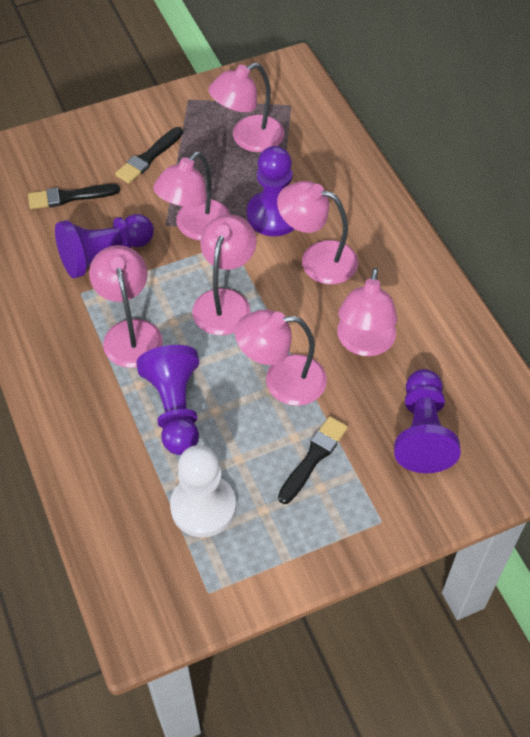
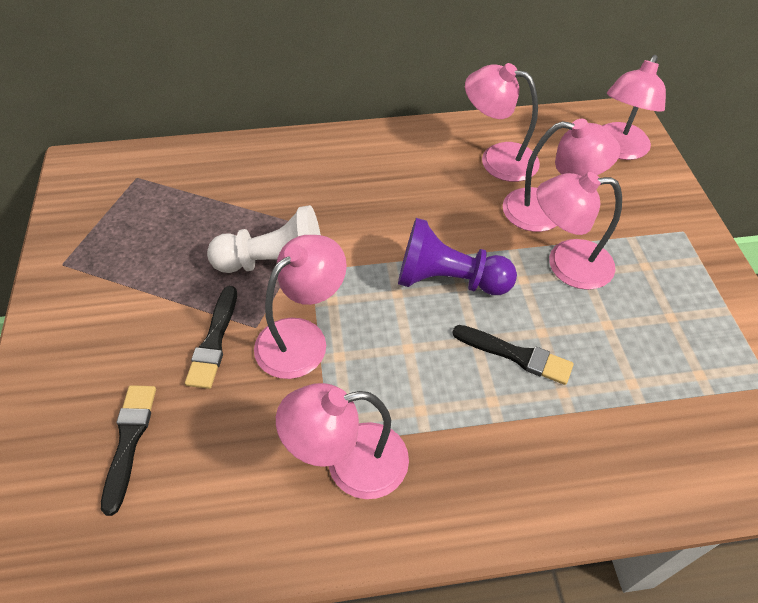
pink lamp: [89,245,163,368] [153,151,230,241] [192,214,257,335] [209,63,284,152] [235,309,327,406] [277,181,358,284] [337,268,397,356] = 7 -> [254,235,347,379] [276,383,409,499] [465,63,540,182] [503,119,621,232] [536,172,622,290] [602,55,666,160] = 6
purple pawn: [55,214,154,278] [136,345,199,455] [247,146,294,236] [394,369,461,473] = 4 -> [398,218,517,295] = 1

